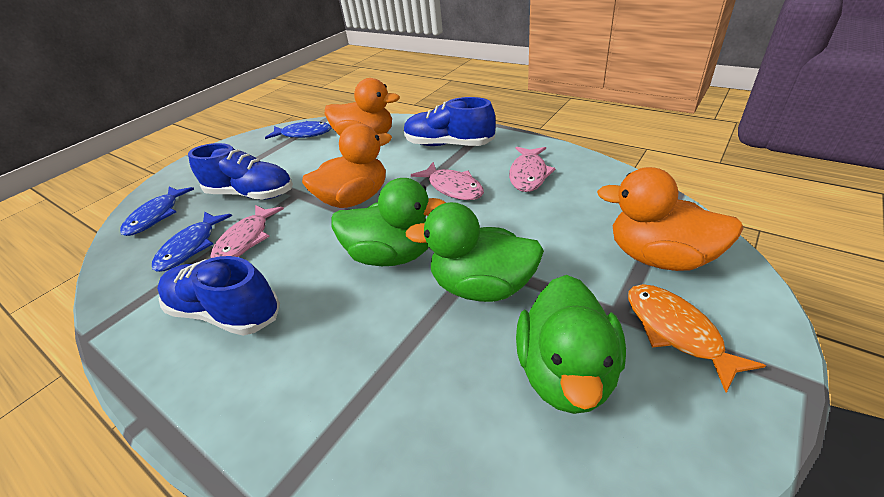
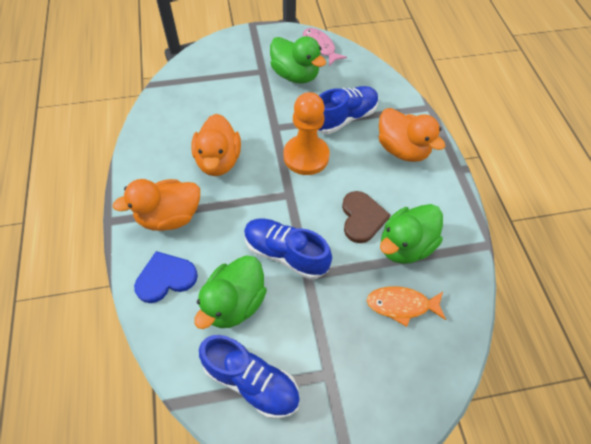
blue fish: [120,186,194,236] [152,211,232,272] [265,121,332,139] = 3 -> none = 0
blue heart: none = 0 -> [134,251,198,303] = 1
brown heart: none = 0 -> [342,191,390,243] = 1
orange pawn: none = 0 -> [284,92,330,175] = 1
pink fish: [211,205,284,258] [411,162,484,200] [509,147,556,192] = 3 -> [303,28,347,66] = 1

